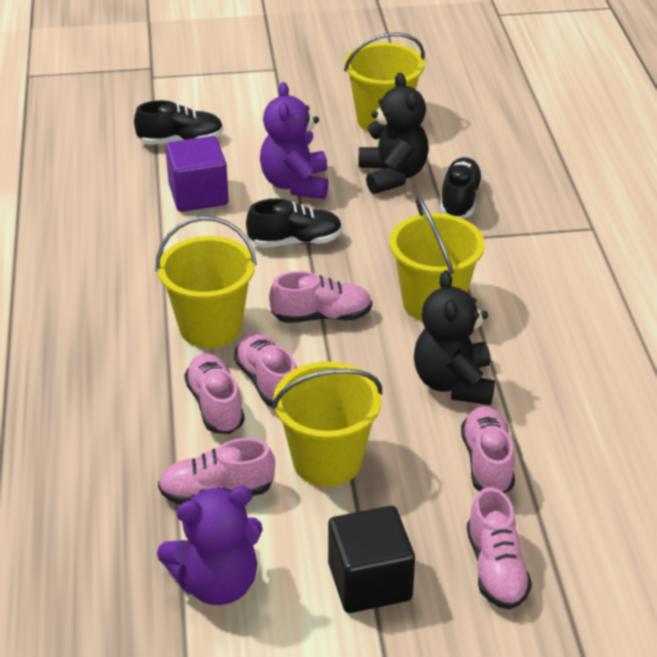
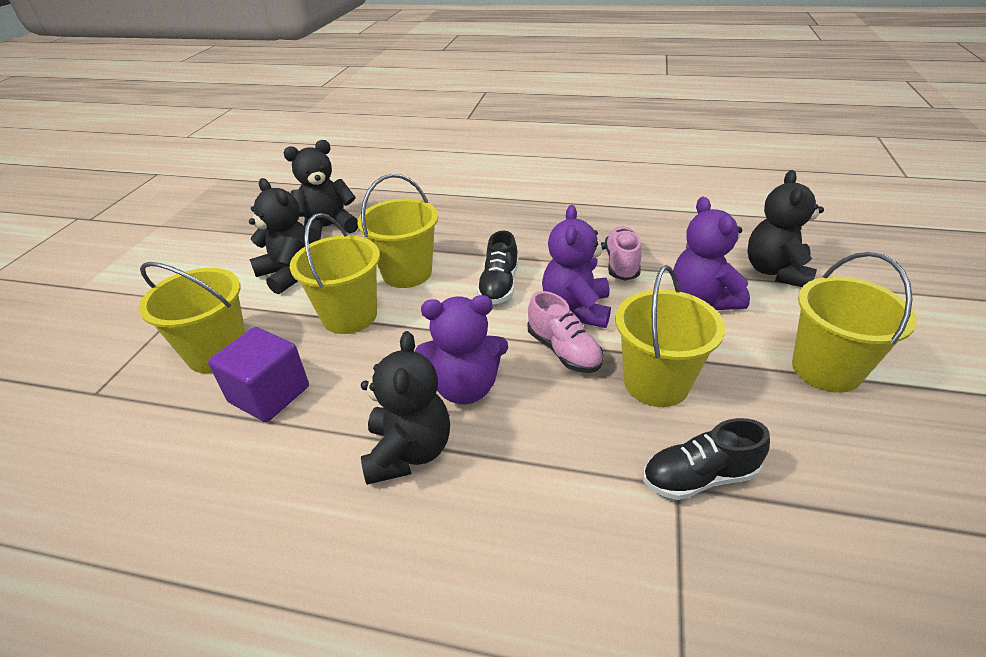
black cube: [328,506,415,613] = 1 -> none = 0
black shoe: [134,100,224,145] [246,199,342,248] [440,157,483,218] = 3 -> [477,231,518,304] [643,418,770,500] = 2
black teddy bear: [358,73,429,194] [414,270,495,405] = 2 -> [249,178,314,294] [284,140,358,242] [361,331,450,485] [747,170,824,287] = 4
pink shoe: [158,438,275,505] [184,353,245,434] [234,332,297,407] [269,271,372,323] [461,406,515,493] [467,487,532,610] = 6 -> [528,291,604,373] [605,226,642,281] = 2
purple teddy bear: [157,486,263,605] [260,82,328,199] = 2 -> [415,295,508,404] [542,205,611,328] [673,197,750,310] = 3
yellow bucket: [156,216,257,348] [272,362,382,487] [344,32,425,132] [390,196,485,321] = 4 -> [139,262,245,374] [290,213,380,334] [358,174,438,288] [615,265,725,407] [792,252,917,393] = 5

